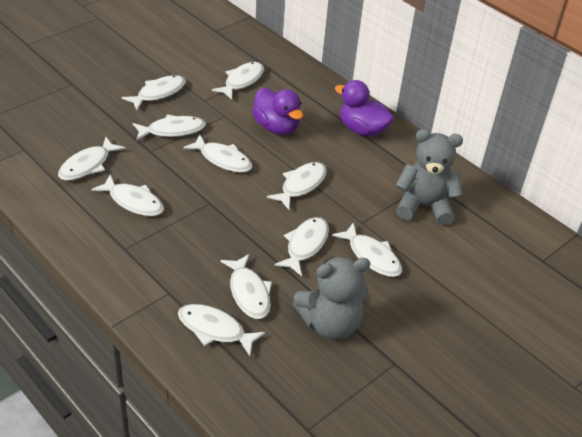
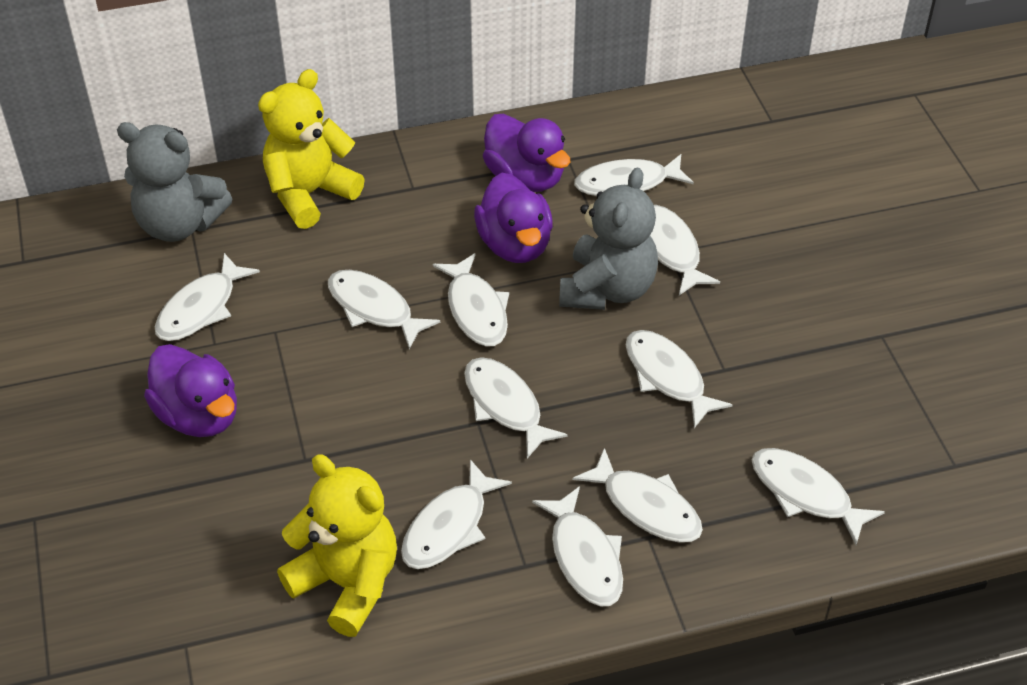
purple duck: [252,88,303,135] [335,80,394,137] = 2 -> [144,344,237,437] [474,173,553,263] [483,114,571,192] = 3
yellow teddy bear: none = 0 -> [258,69,365,229] [277,454,397,637] = 2

